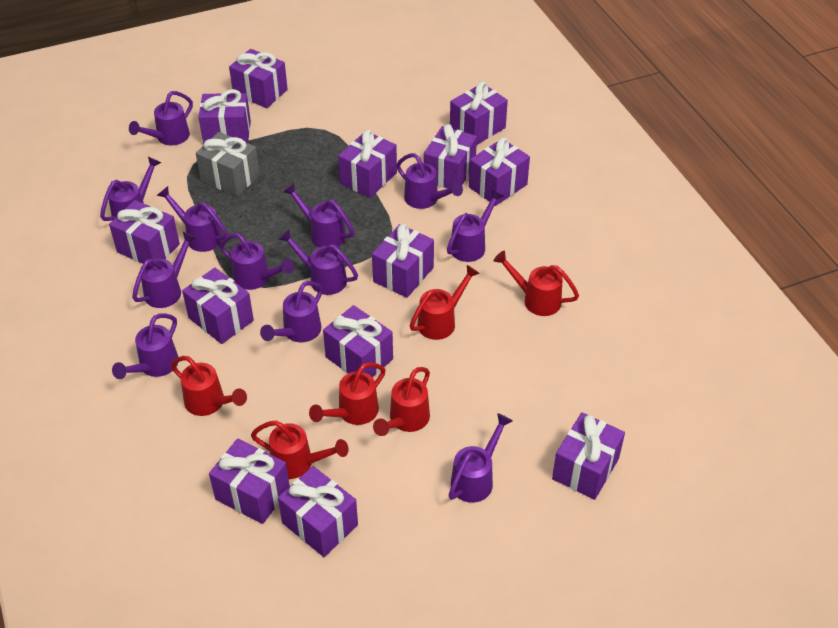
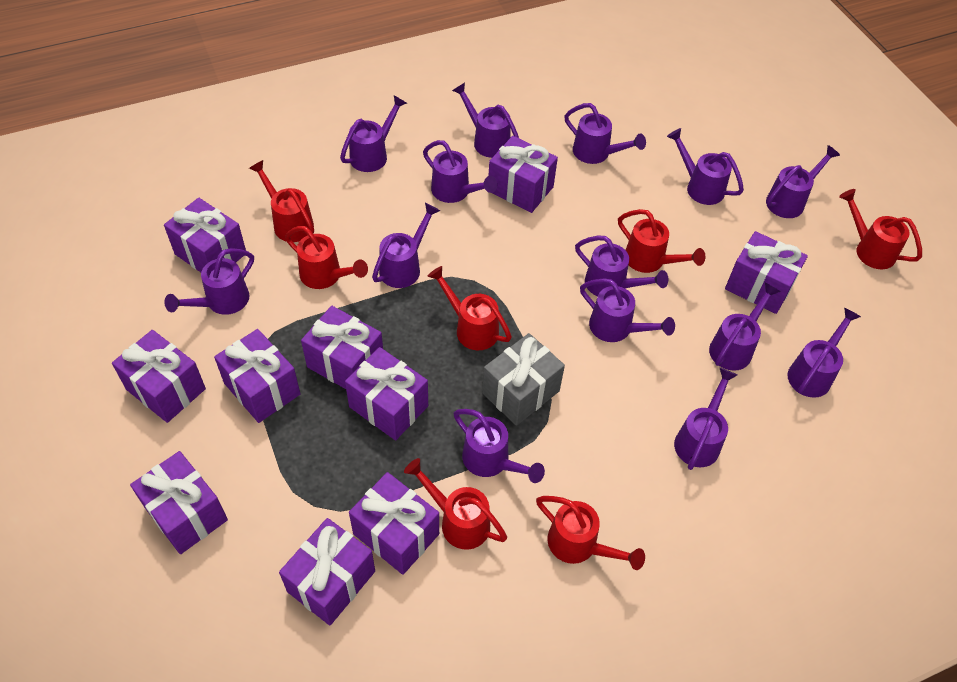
purple gift: [109,200,180,264] [182,268,254,344] [198,89,251,144] [209,438,290,524] [229,49,288,108] [278,466,358,557] [323,305,393,377] [338,130,397,198] [372,224,434,298] [424,124,477,189] [450,81,508,145] [469,138,530,206] [552,412,625,500] = 13 -> [112,330,206,423] [130,451,228,554] [164,198,246,272] [214,329,300,423] [279,518,375,625] [301,306,383,389] [345,347,428,441] [349,472,439,575] [488,136,558,213] [725,231,808,314] = 10
purple watering can: [100,157,161,221] [112,313,178,379] [129,91,193,146] [132,232,196,308] [157,186,228,252] [220,233,294,290] [260,281,323,342] [278,229,358,295] [283,183,355,247] [396,153,463,209] [447,189,504,262] [449,413,513,503] = 12 -> [164,248,254,315] [340,95,407,172] [372,203,440,288] [423,140,497,203] [452,83,519,158] [453,409,545,483] [564,103,646,164] [575,235,668,296] [580,278,675,342] [667,128,744,205] [674,368,737,470] [709,283,781,371] [766,145,840,218] [787,307,861,398] = 14
red watering can: [171,356,247,416] [251,420,349,479] [309,362,386,425] [373,367,430,436] [409,265,480,340] [493,250,579,316] = 6 -> [249,160,314,242] [285,226,368,289] [404,458,507,550] [427,266,512,350] [536,496,645,570] [618,209,705,273] [839,189,922,269] = 7

